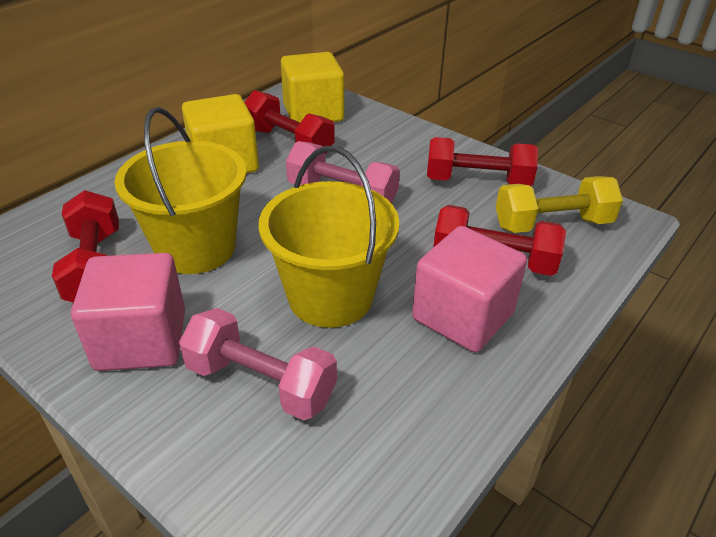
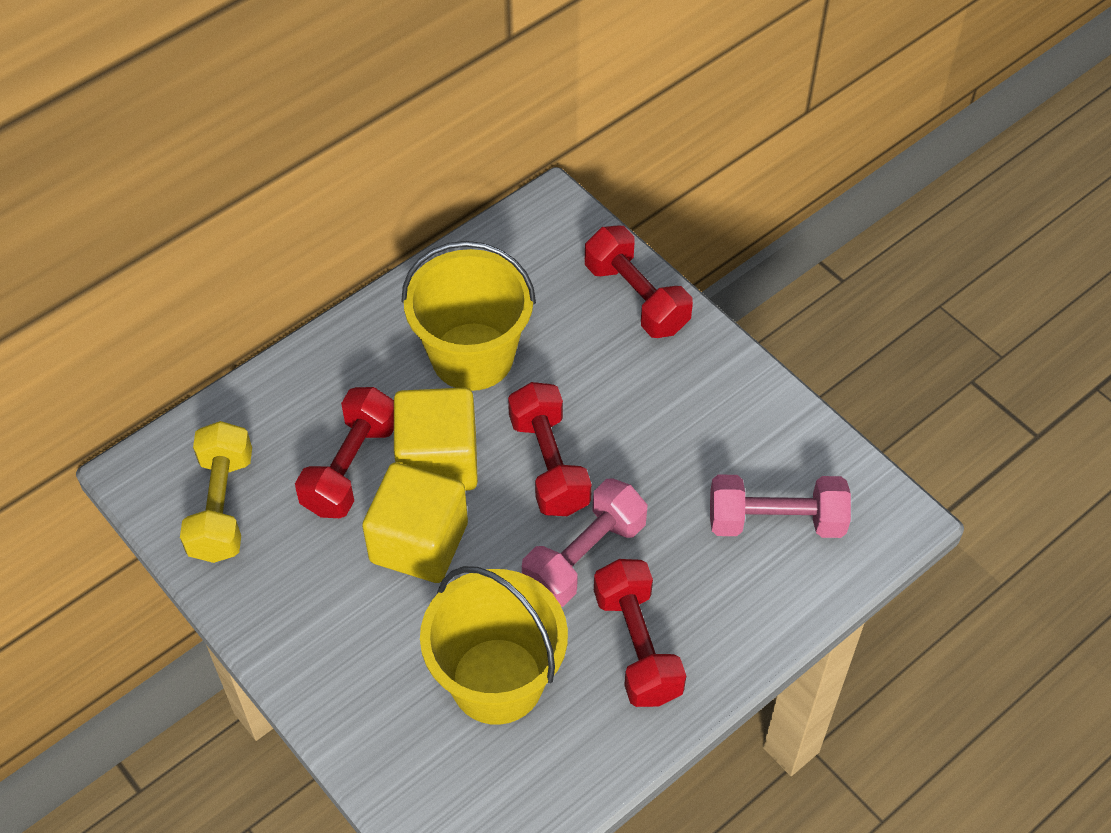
pink cube: [71,253,185,371] [412,226,527,352] = 2 -> none = 0

